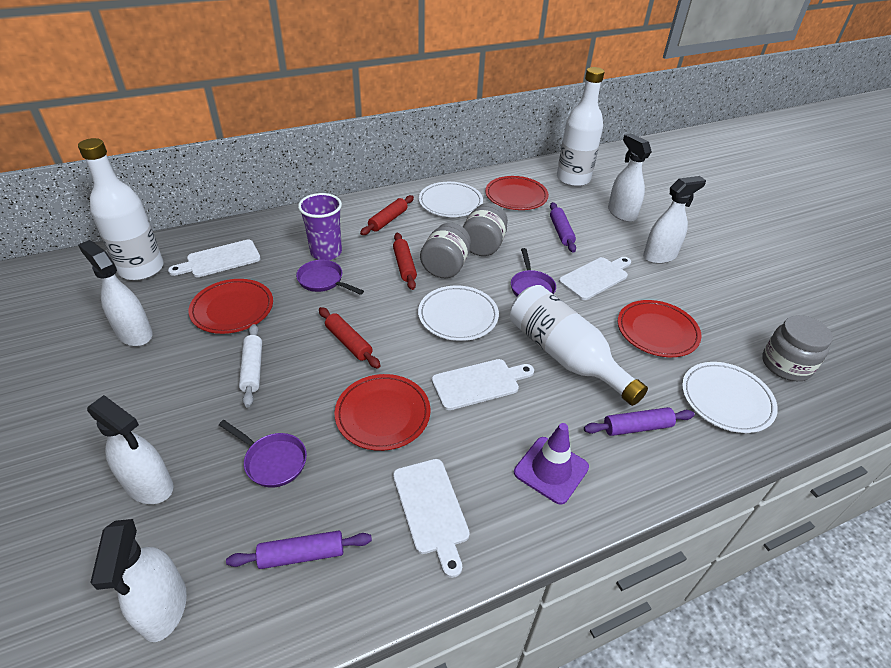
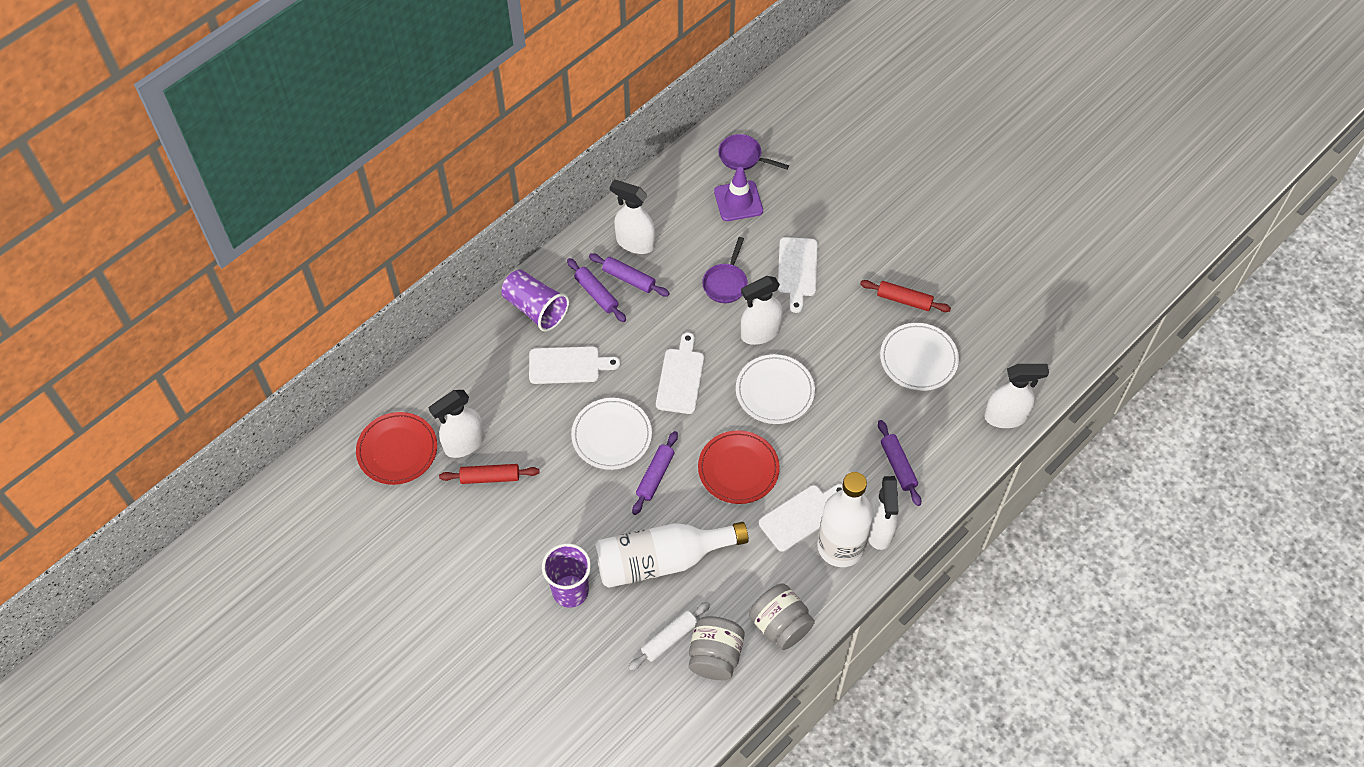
grey jar: [420,223,471,278] [463,203,508,256] [762,315,833,381] = 3 -> [689,616,745,680] [749,584,815,650] = 2
purple cup: [298,193,342,260] = 1 -> [501,270,569,331] [542,543,591,608] = 2
purple pan: [219,420,307,488] [296,260,364,295] [511,248,556,296] = 3 -> [702,237,748,303] [718,134,789,170] = 2
purple rolling pin: [226,530,372,569] [550,202,576,253] [584,407,695,436] = 3 -> [567,258,626,322] [589,253,670,296] [632,431,678,515] [878,420,921,506] = 4
red plate: [188,279,273,334] [335,374,430,451] [485,176,549,210] [618,300,701,357] = 4 -> [356,412,437,485] [698,430,780,504] = 2
red rolling pin: [319,307,380,369] [360,195,414,235] [393,233,417,290] = 3 -> [439,464,539,484] [860,280,951,312] = 2
white bottle: [78,138,164,280] [510,285,648,406] [557,67,604,187] = 3 -> [595,522,749,588] [817,472,873,567] = 2

